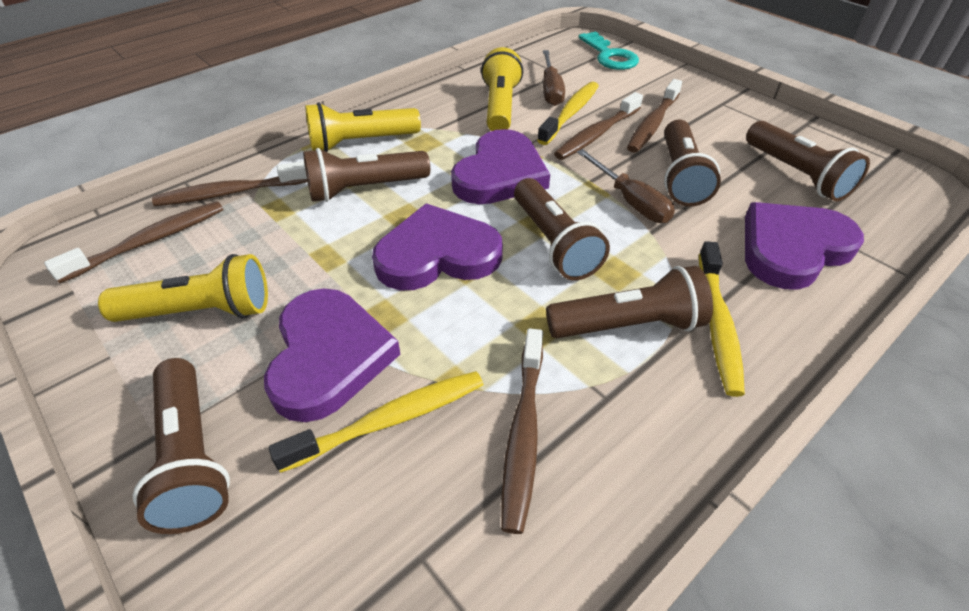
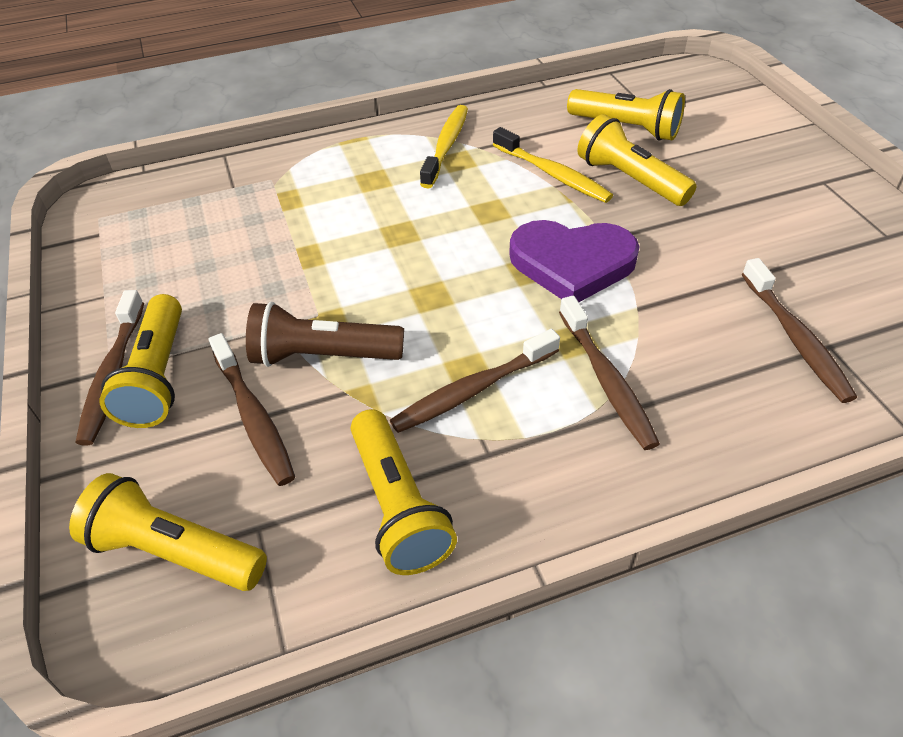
brown flashlight: [133,358,230,534] [303,148,430,202] [514,178,610,280] [546,266,713,338] [664,120,721,206] [746,121,870,201] = 6 -> [246,302,404,367] = 1
brown screwdriver: [543,50,565,106] [577,149,675,223] = 2 -> none = 0
purple heart: [264,288,401,422] [372,203,503,290] [451,129,550,204] [745,202,864,290] = 4 -> [509,220,640,302] = 1
turquoise key: [579,31,639,70] = 1 -> none = 0
yellow flashlight: [98,254,268,322] [305,102,421,152] [481,47,523,131] = 3 -> [69,473,267,591] [100,294,182,428] [351,409,457,575] [567,89,685,141] [577,114,697,206] = 5
yellow toothbrush: [269,371,483,473] [537,82,599,145] [699,241,745,397] = 3 -> [420,105,468,188] [493,127,613,203] = 2

